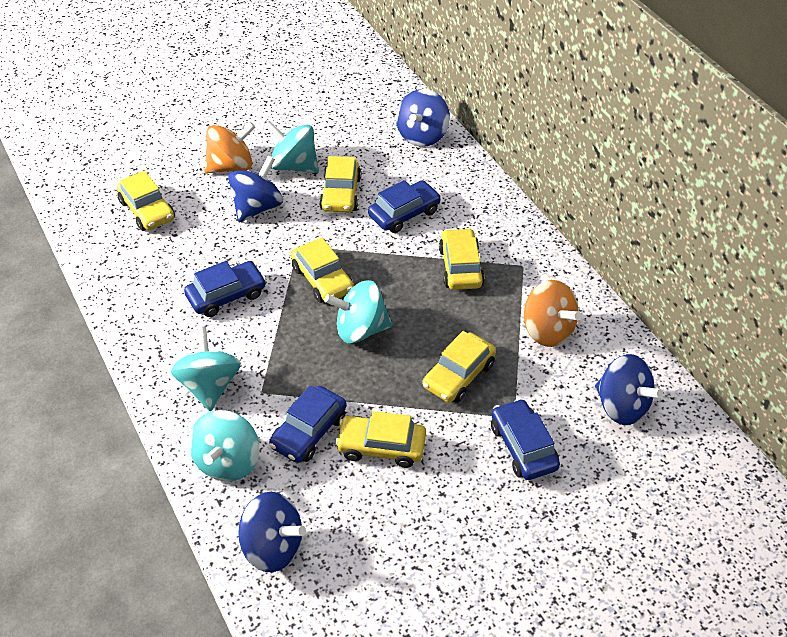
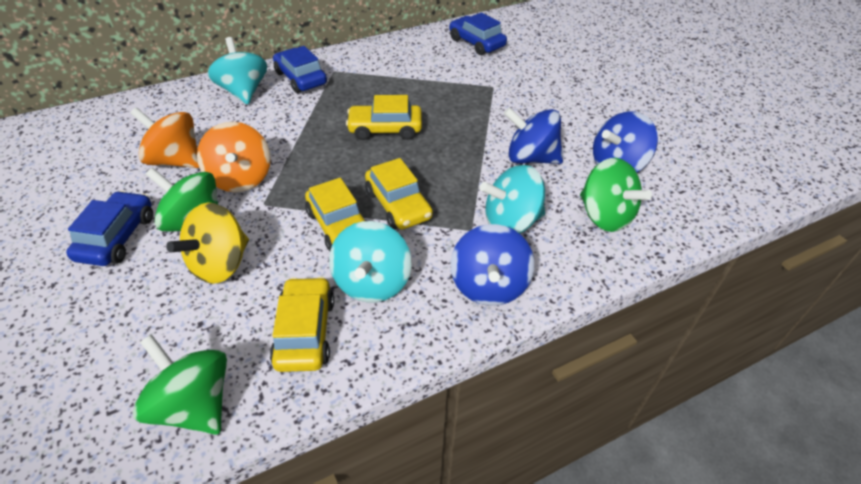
blue car: [184,261,266,317] [269,385,347,463] [368,180,441,233] [491,399,560,480] = 4 -> [66,191,153,266] [273,46,327,93] [449,12,507,55] = 3
blue spinning top: [228,156,283,222] [238,492,306,572] [396,89,450,147] [595,354,663,425] = 4 -> [451,224,534,306] [504,107,563,164] [593,111,658,173] = 3
green spinning top: none = 0 -> [133,334,227,435] [146,167,218,231] [580,158,652,232] = 3
turquoise spinning top: [170,327,241,411] [189,410,259,482] [265,121,319,173] [324,280,393,343] = 4 -> [208,37,267,105] [329,221,412,302] [480,165,545,234] = 3
yellow car: [117,171,175,231] [291,238,354,303] [319,156,361,212] [335,411,426,468] [423,331,496,403] [439,228,485,290] = 6 -> [270,277,334,372] [305,178,367,251] [346,95,422,140] [365,158,433,230] = 4
yellow spinning top: none = 0 -> [166,203,249,284] = 1

